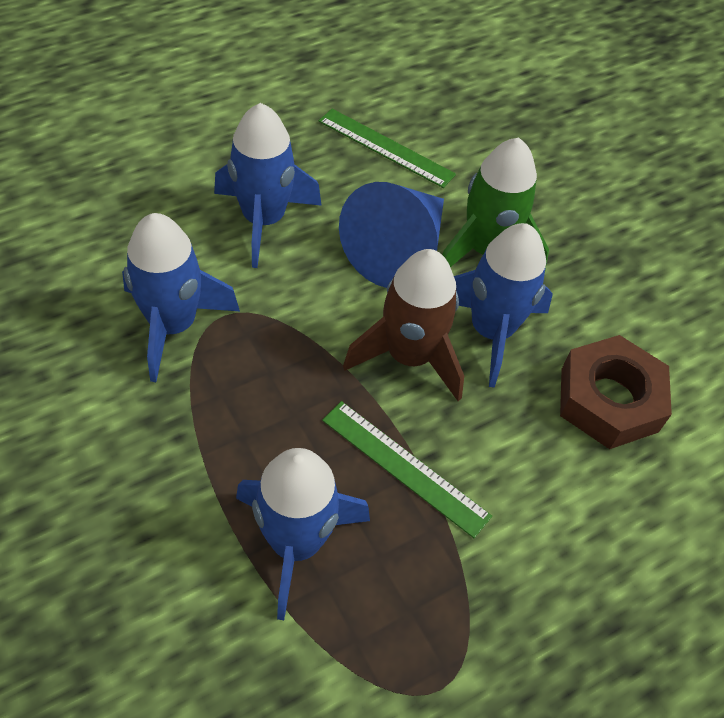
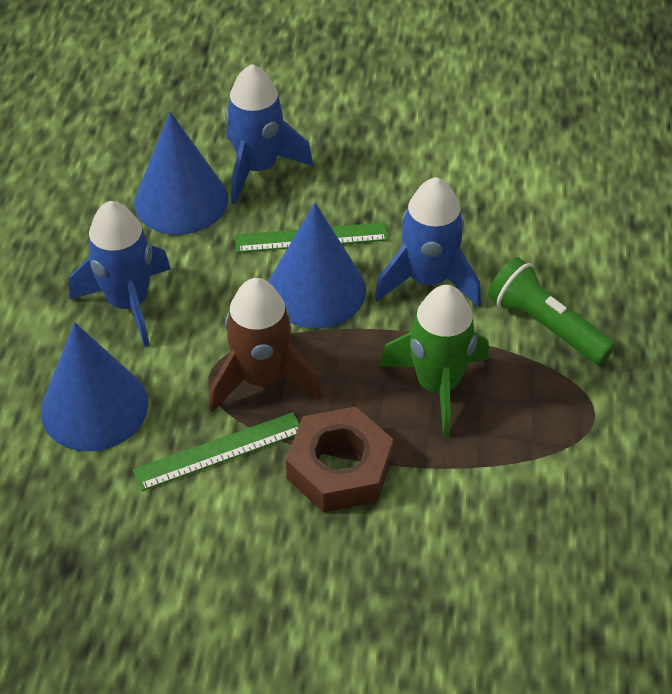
blue cone: [339,182,444,288] = 1 -> [41,322,148,452] [134,112,228,235] [268,203,366,328] = 3
blue rocket: [122,213,240,382] [214,103,322,268] [236,448,370,620] [454,223,553,387] = 4 -> [69,201,171,347] [225,64,313,205] [374,177,481,307] = 3
green flashlight: none = 0 -> [488,257,616,365] = 1

